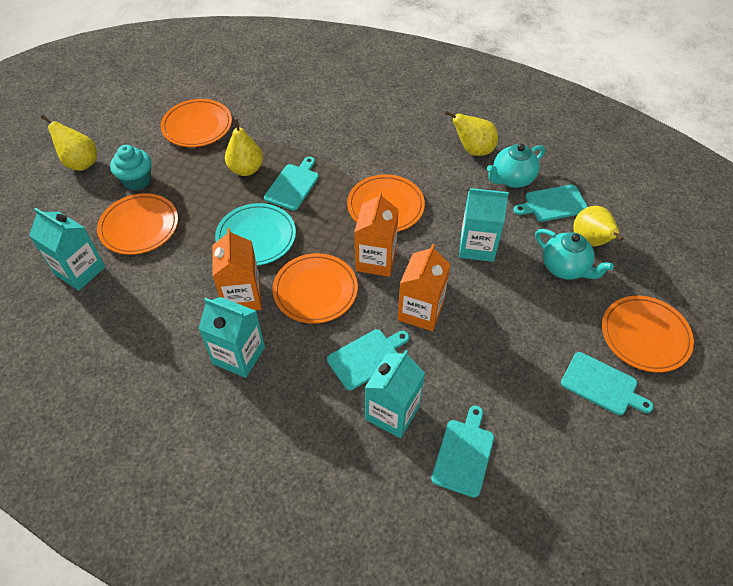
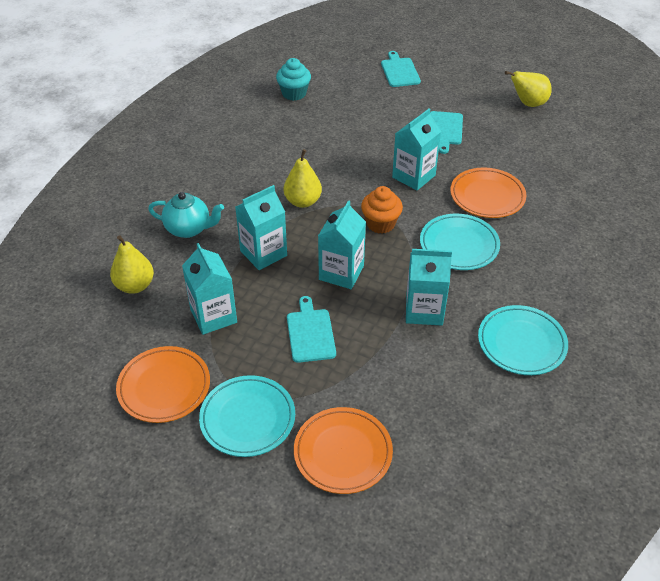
orange carton: [212,228,262,310] [354,191,399,277] [398,244,451,331] = 3 -> none = 0
orange cupcake: none = 0 -> [361,186,403,234] = 1
orange plate: [97,193,178,255] [161,99,232,147] [272,253,358,324] [347,174,425,232] [602,296,694,372] = 5 -> [116,346,210,423] [294,407,393,494] [450,168,526,218] = 3
turquoise carton: [29,208,105,291] [199,297,265,378] [365,350,425,438] [459,188,509,262] = 4 -> [182,243,237,335] [235,185,287,270] [318,200,366,289] [392,109,441,191] [406,249,452,326] = 5
turquoise cutting board: [264,157,319,211] [327,329,409,390] [431,406,494,498] [513,185,588,222] [561,352,654,415] = 5 -> [287,296,336,363] [381,51,421,87] [430,111,463,154] = 3
turquoise plate: [215,203,296,266] = 1 -> [199,375,295,457] [420,214,500,270] [478,305,568,375] = 3
turquoise teapot: [487,144,545,188] [535,229,614,280] = 2 -> [148,192,224,238] = 1
yellow pear: [41,115,97,171] [225,118,263,176] [445,111,498,156] [573,206,624,247] = 4 -> [110,235,154,294] [284,149,322,208] [505,71,552,107] = 3

